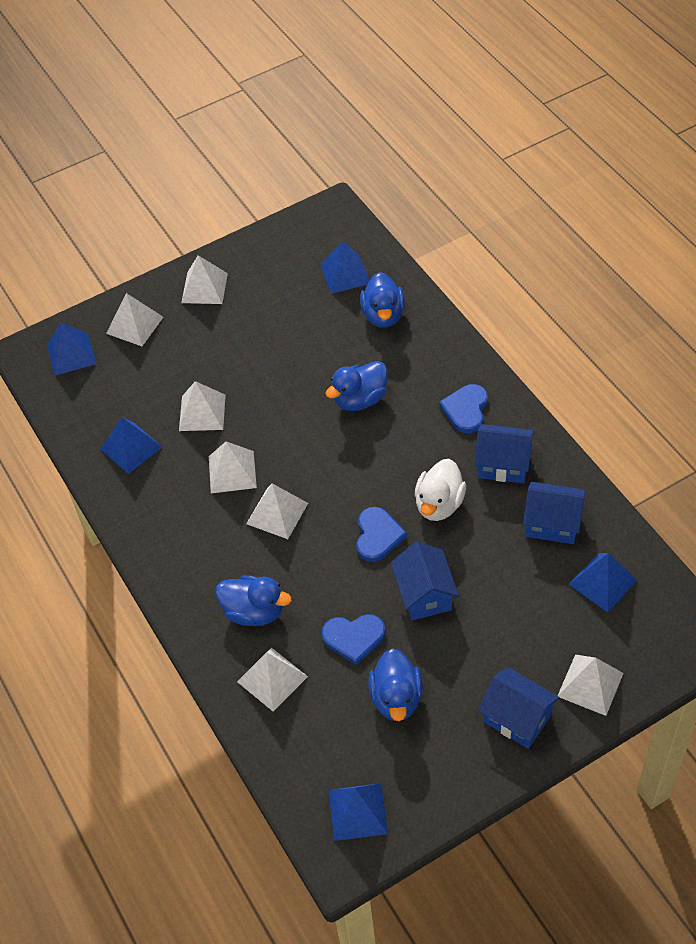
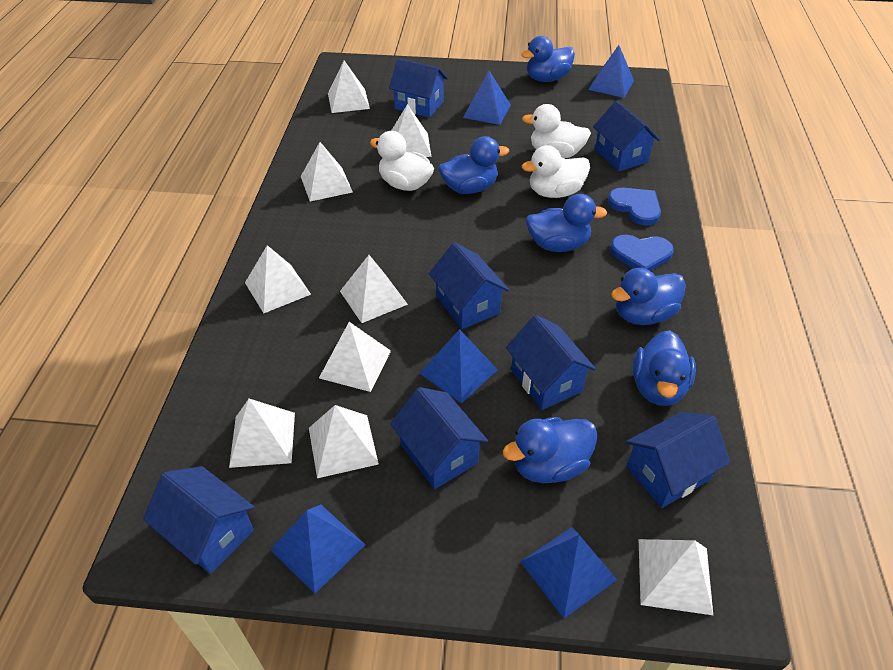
blue duck: [215,576,292,626] [325,361,387,411] [360,272,405,328] [368,648,423,721] = 4 -> [439,136,509,194] [503,417,598,483] [521,36,575,82] [526,194,607,252] [611,268,686,325] [633,330,696,406] = 6
blue heart: [321,614,385,665] [356,507,407,562] [439,384,488,433] = 3 -> [608,188,661,226] [610,235,674,271] = 2
blue house: [391,542,459,620] [474,424,534,483] [478,667,560,749] [523,482,586,544] = 4 -> [143,466,254,574] [389,58,448,118] [390,387,488,489] [429,243,509,329] [506,315,596,410] [593,101,660,171] [626,412,730,508] = 7
white duck: [415,459,466,521] = 1 -> [370,131,434,191] [522,104,591,158] [522,145,590,198] = 3
white pyramid: [106,293,163,346] [179,381,226,431] [181,255,228,304] [209,441,257,493] [237,648,308,712] [246,484,308,539] [558,655,624,716] = 7 -> [229,399,295,468] [245,245,311,313] [301,142,353,201] [309,405,379,478] [319,322,391,392] [328,61,370,113] [340,255,408,323] [391,104,431,157] [639,539,713,615] = 9

